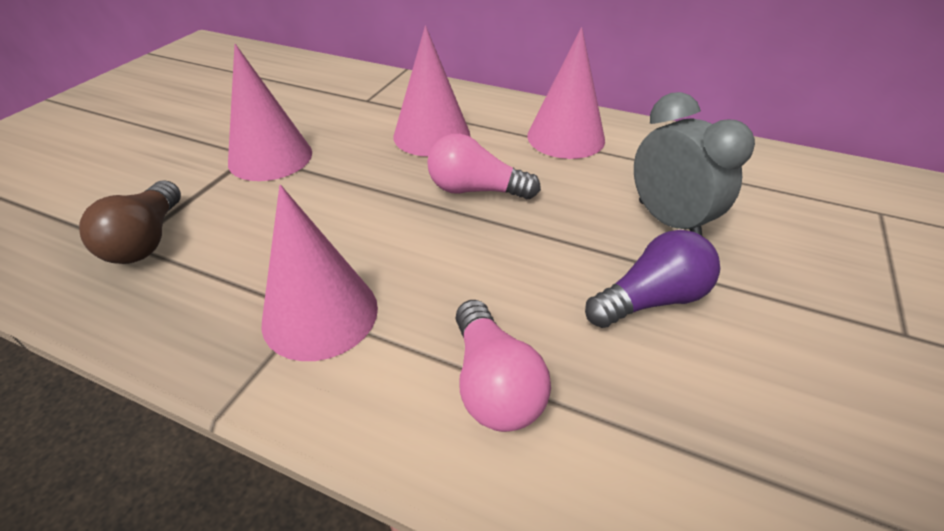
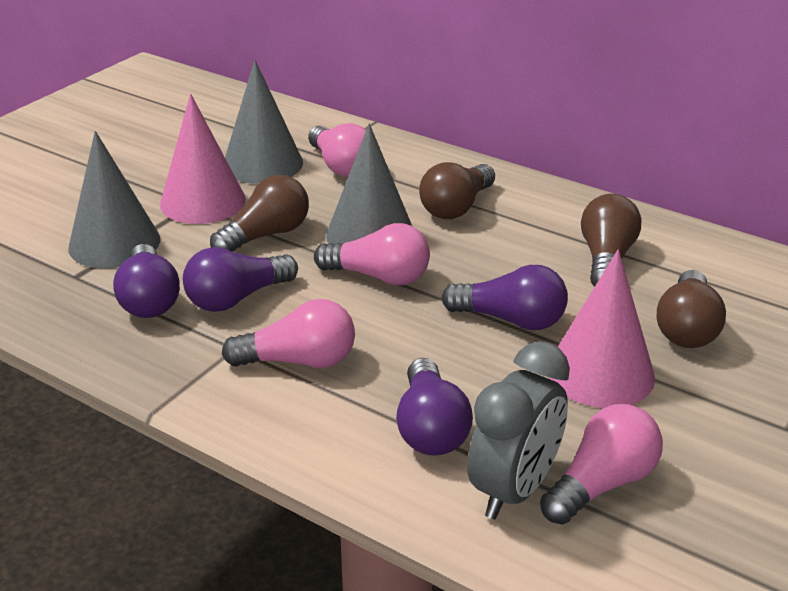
brown light bulb: [79,180,181,264] = 1 -> [210,175,309,252] [419,162,495,219] [581,194,641,287] [657,270,726,348] = 4
grey cone: none = 0 -> [68,131,160,268] [225,60,303,184] [326,124,412,244] = 3
pink cone: [228,44,312,181] [261,185,378,361] [394,26,470,157] [527,27,605,159] = 4 -> [160,94,246,224] [550,250,655,408] = 2
pink light bulb: [427,134,541,199] [455,300,551,432] = 2 -> [222,299,355,368] [308,123,366,177] [314,223,430,285] [540,404,663,525] = 4
purple light bulb: [585,230,720,328] = 1 -> [113,244,180,318] [183,247,298,312] [396,358,473,455] [441,265,568,330] = 4

